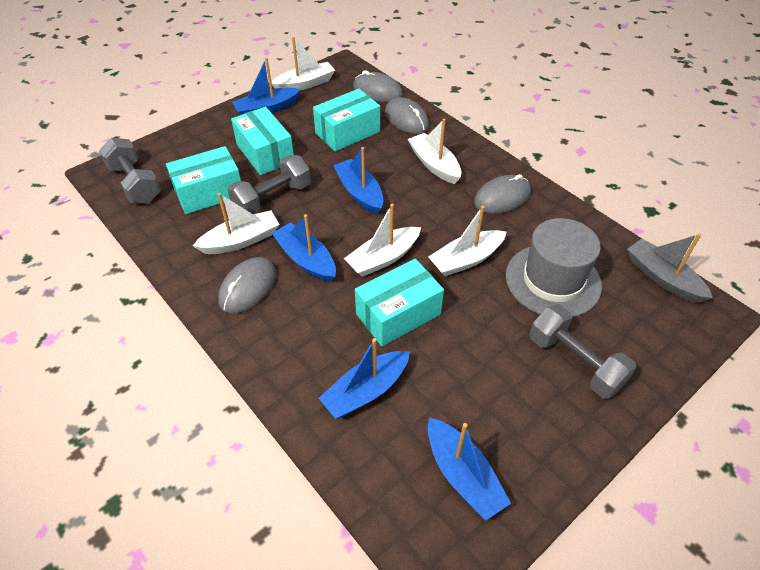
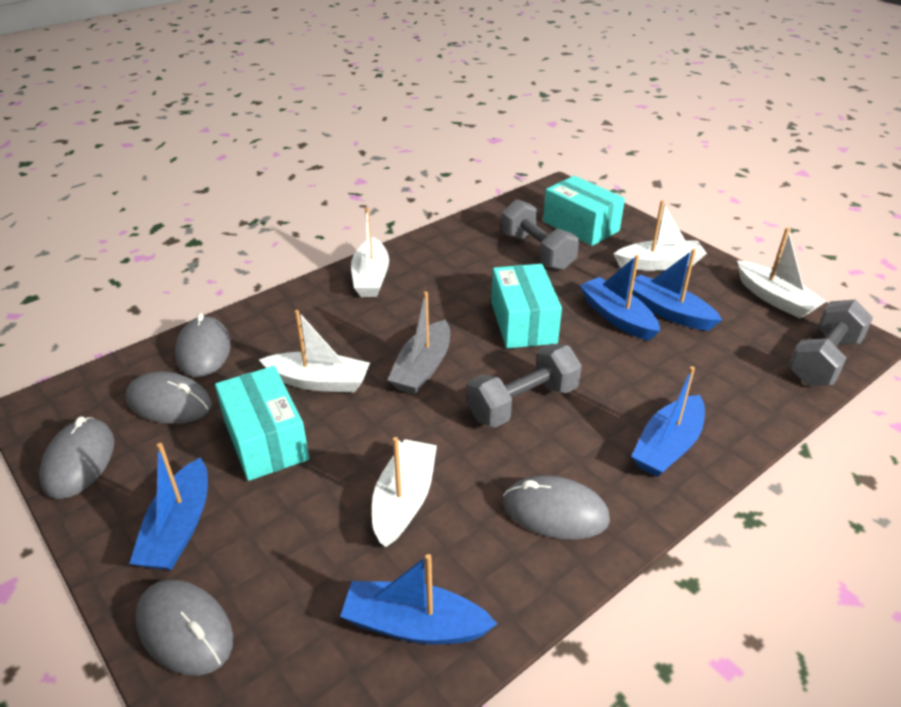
grey hat: [506,218,602,317] = 1 -> none = 0
grey mouse: [218,257,276,314] [353,70,403,102] [385,97,429,134] [474,174,531,214] = 4 -> [39,416,114,499] [126,372,212,424] [135,580,233,676] [175,313,231,377] [503,476,610,540] = 5
turquoise box: [166,146,241,214] [231,107,294,175] [313,89,380,152] [355,259,444,346] = 4 -> [215,366,309,481] [491,264,562,349] [543,176,625,246] = 3

